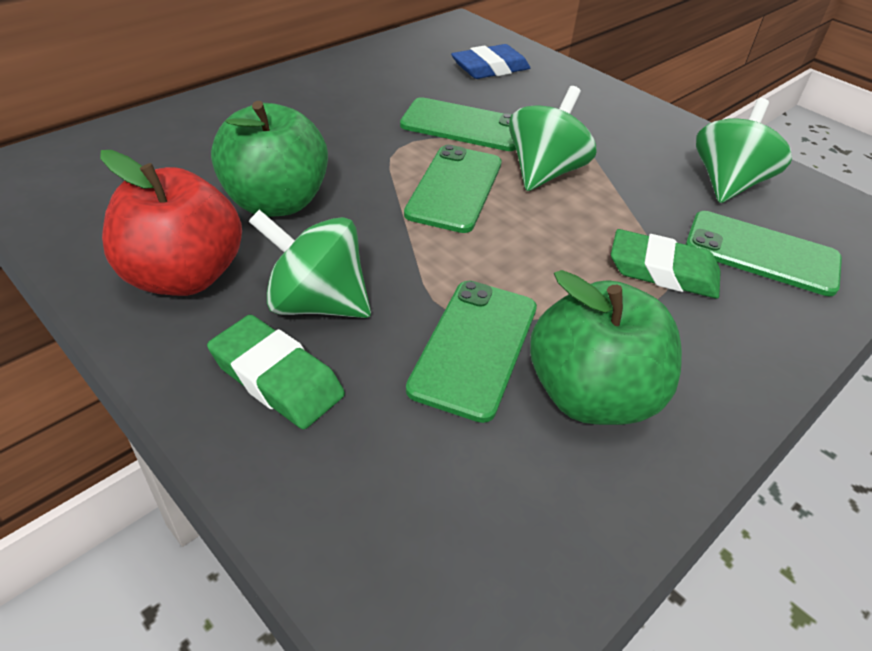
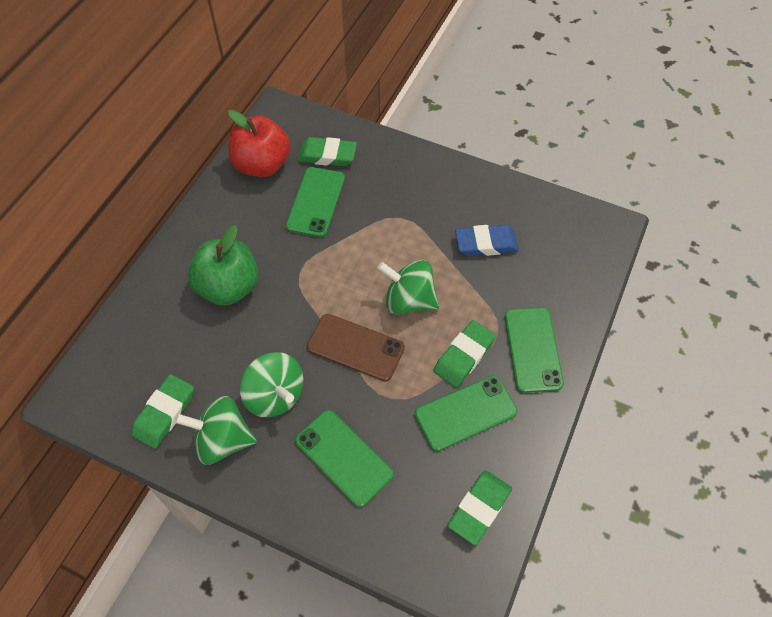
brown phone: none = 0 -> [307,314,405,381] = 1
green apple: [211,101,328,217] [530,270,682,425] = 2 -> [188,225,258,306] = 1
green eraser: [207,315,345,429] [611,229,721,299] = 2 -> [131,374,194,449] [297,137,357,166] [433,320,496,387] [448,470,512,545] = 4

